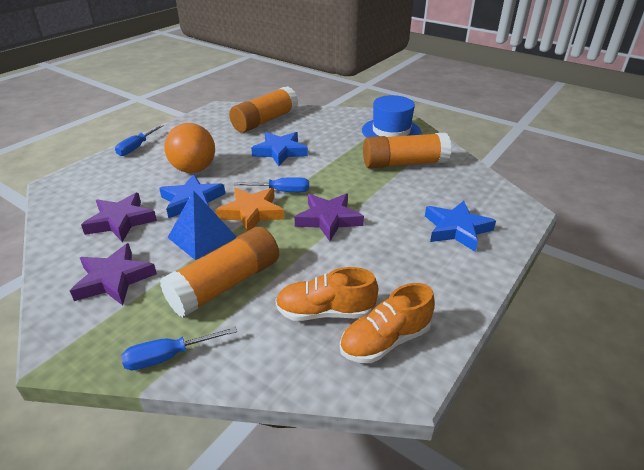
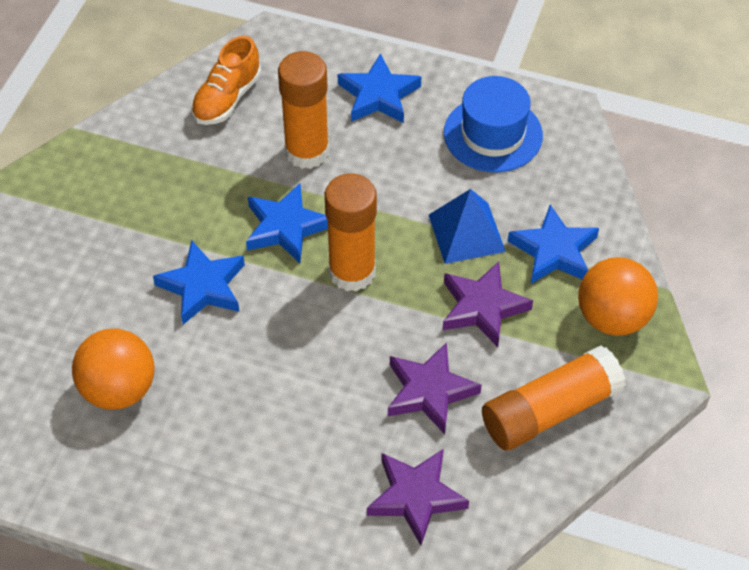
blue screwdriver: [115,124,164,156] [121,327,237,371] [234,177,309,192] = 3 -> none = 0
blue star: [159,174,225,218] [251,132,308,166] [425,201,496,252] = 3 -> [153,240,245,325] [246,183,328,263] [338,53,421,123] [508,205,599,284] = 4
orange ball: [164,123,215,173] = 1 -> [72,329,154,410] [578,257,658,336] = 2
orange shoe: [275,267,378,321] [340,283,435,363] = 2 -> [191,36,261,125] = 1
orange star: [216,188,284,232] = 1 -> none = 0

